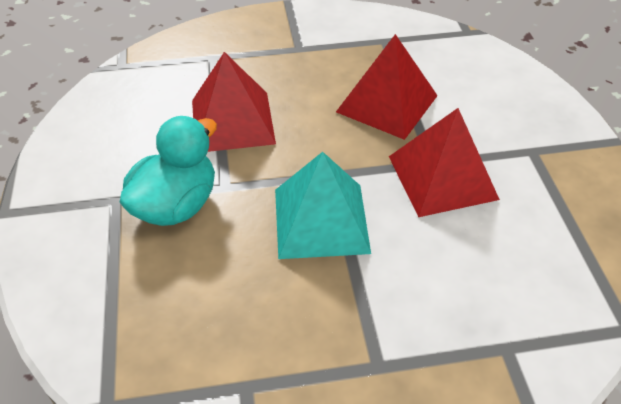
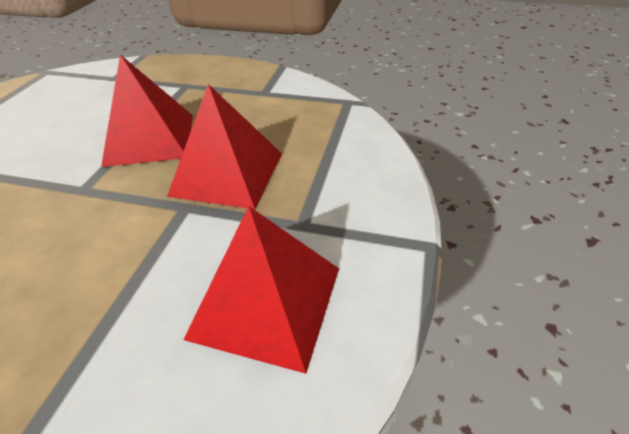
turquoise duck: [119,116,217,226] = 1 -> none = 0
turquoise pyramid: [275,152,371,259] = 1 -> none = 0

